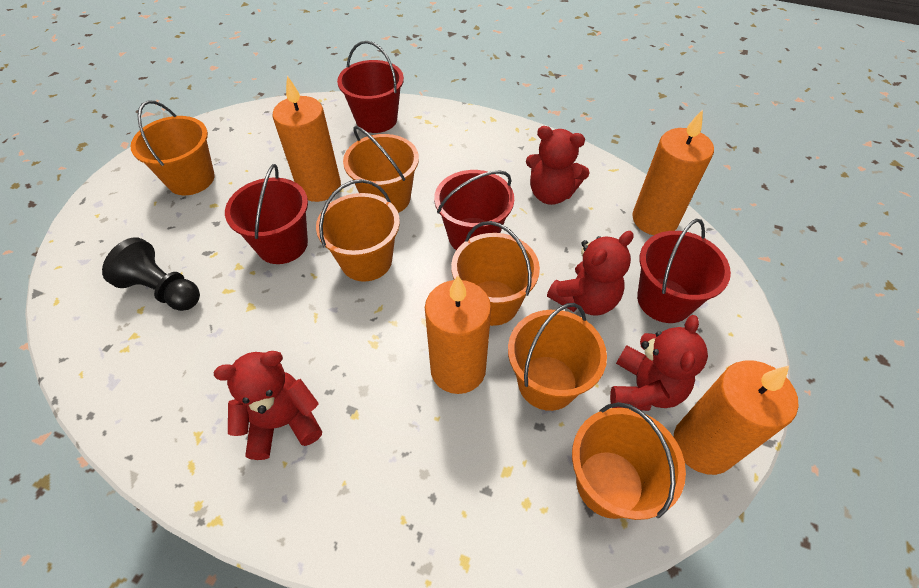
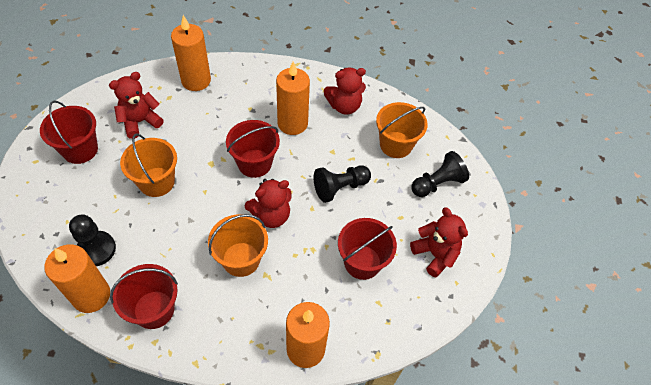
black pawn: [102,237,200,311] = 1 -> [69,214,116,266] [313,165,371,203] [412,151,469,197] = 3
orange bucket: [130,100,215,195] [316,179,400,282] [343,126,419,213] [451,221,540,326] [508,303,607,411] [572,402,686,520] = 6 -> [120,134,177,197] [208,214,268,277] [376,102,428,158] = 3

